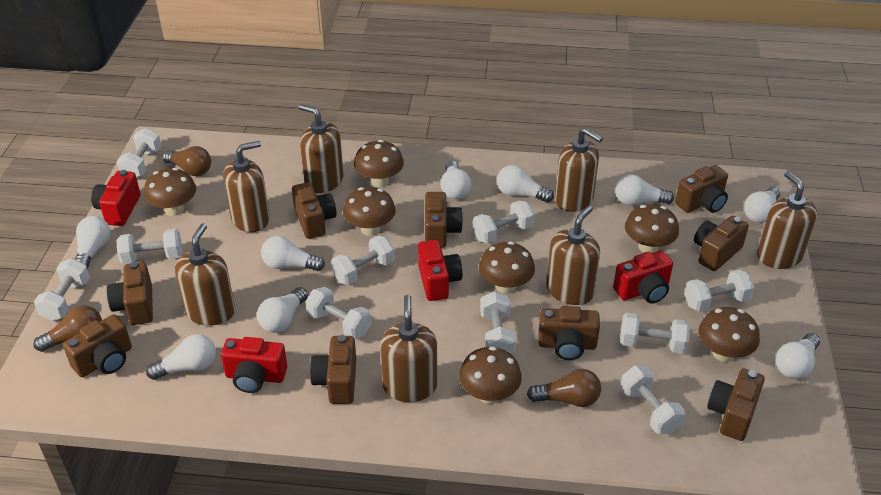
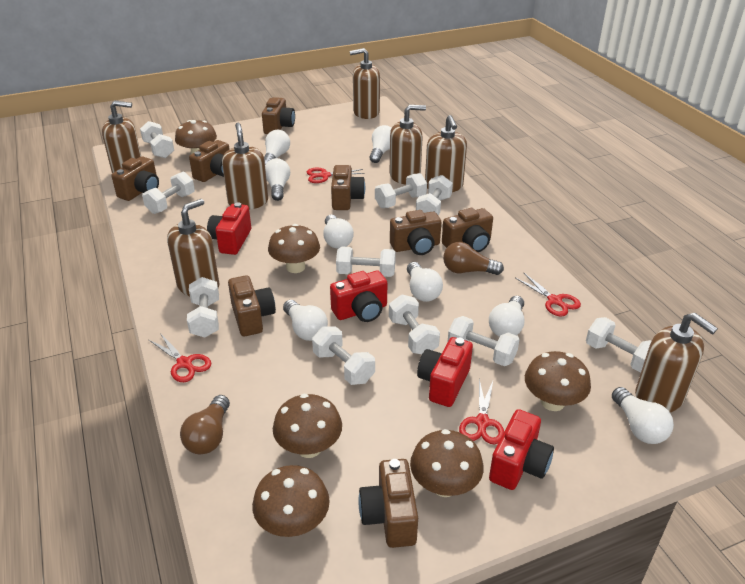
brown camera: [63,315,132,377] [107,262,153,325] [292,182,337,239] [310,335,356,404] [425,192,463,248] [538,306,600,360] [675,165,728,213] [694,216,749,271] [707,369,765,441] = 9 -> [111,156,159,201] [189,140,229,182] [228,275,276,336] [262,97,295,134] [331,165,365,210] [358,459,418,548] [390,210,441,255] [442,208,493,252] = 8
brown light bulb: [33,305,102,352] [162,146,211,176] [527,369,601,407] = 3 -> [180,395,230,454] [443,242,504,275] = 2
brown mushroom: [144,168,196,216] [343,187,396,236] [354,140,404,187] [459,346,522,404] [479,241,535,294] [625,204,679,253] [699,307,760,362] = 7 -> [175,120,217,154] [252,465,330,537] [268,224,320,273] [273,394,342,458] [410,429,484,497] [525,351,591,411] = 6
red scissors: none = 0 -> [148,333,211,382] [307,168,365,183] [459,379,504,444] [515,273,581,317] = 4
white light bulb: [75,216,110,269] [146,334,216,380] [257,287,308,333] [261,236,325,271] [440,161,471,199] [497,165,554,203] [615,174,674,205] [744,187,780,223] [776,333,820,379] = 9 -> [264,130,290,165] [265,158,290,201] [283,300,328,341] [323,215,354,249] [369,125,391,163] [407,262,443,302] [489,296,525,337] [612,387,674,444] = 8

